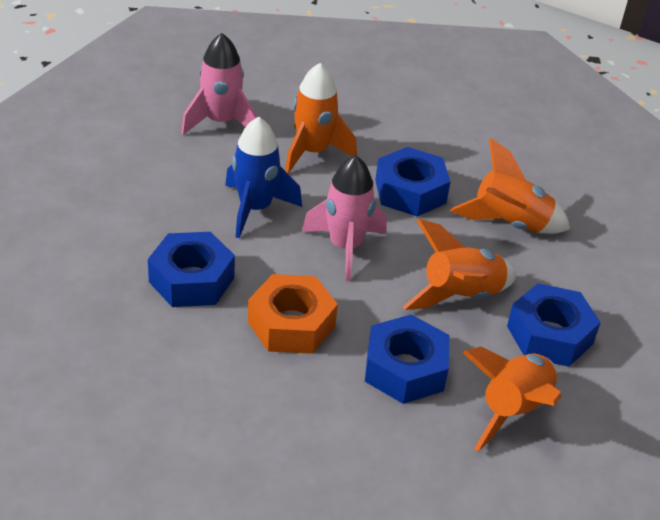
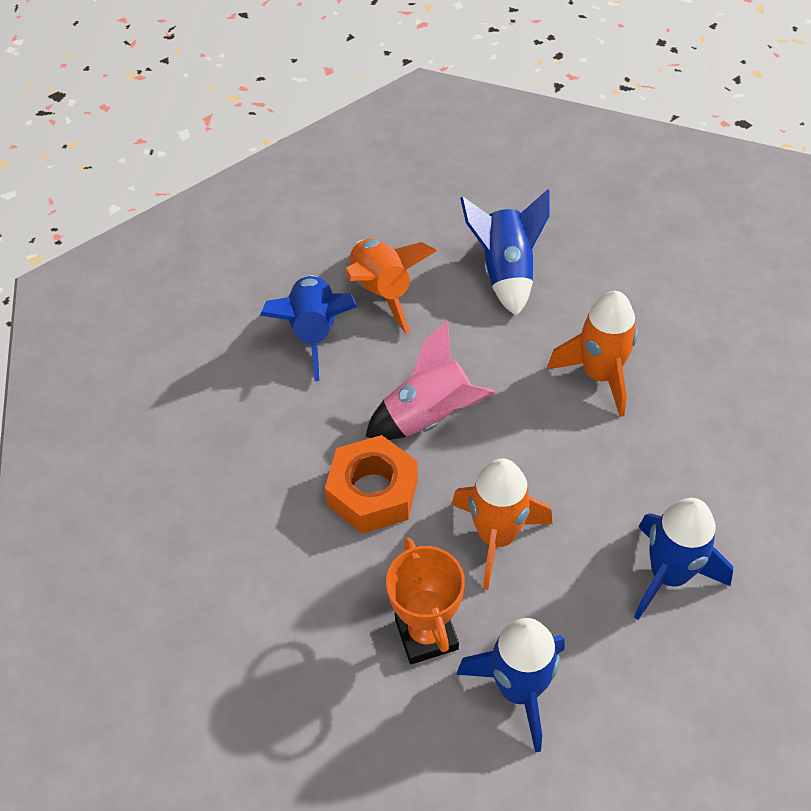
blue nut: [148,232,235,307] [365,314,450,404] [375,147,450,217] [507,283,601,367] = 4 -> none = 0
blue rocket: [225,117,302,238] = 1 -> [260,276,357,381] [456,618,565,753] [460,189,549,317] [634,498,733,620] = 4
orange rocket: [285,63,357,174] [403,219,516,310] [450,138,570,234] [463,346,561,451] = 4 -> [345,239,436,334] [452,459,553,590] [547,291,638,417] = 3
orange trophy: none = 0 -> [386,538,465,664] = 1
pink rocket: [181,33,257,135] [302,155,386,281] = 2 -> [365,320,496,440] = 1

